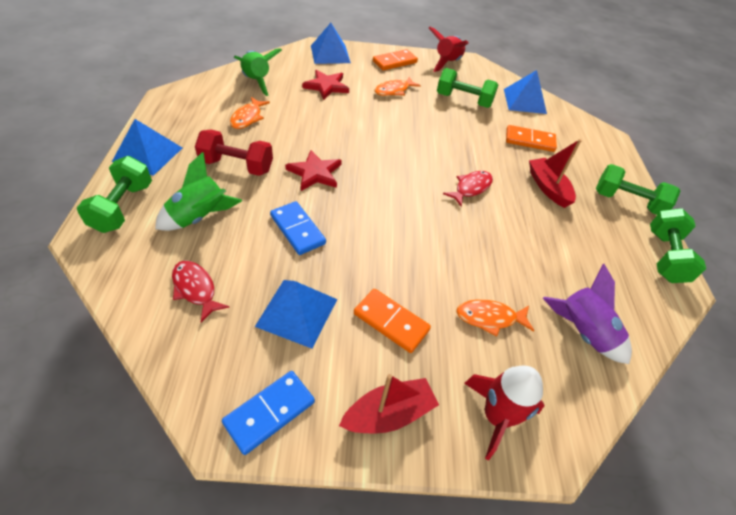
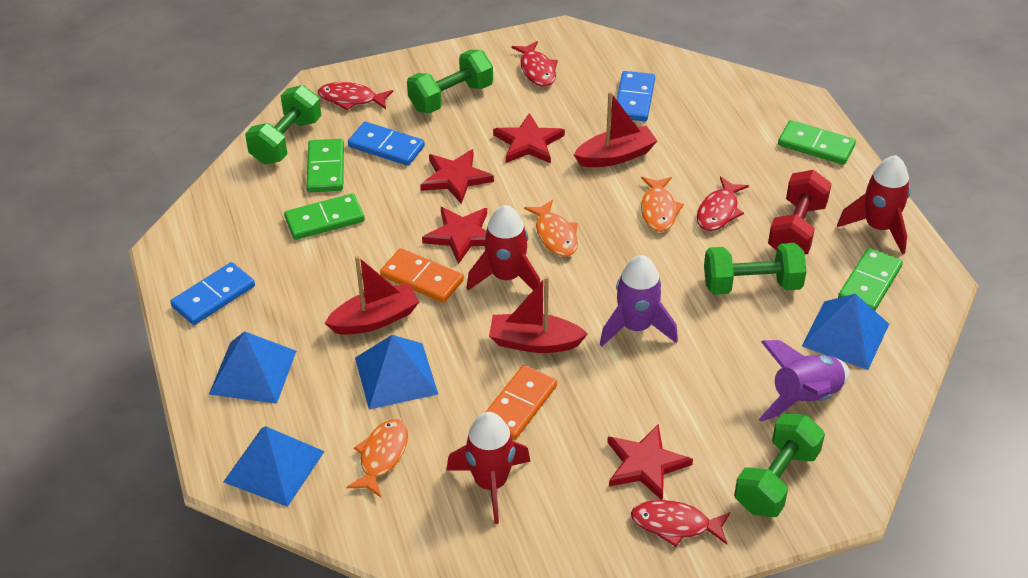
blue domino: [222,371,315,455] [270,201,326,255] = 2 -> [170,262,255,325] [348,122,425,166] [616,71,655,121] = 3
green domino: none = 0 -> [284,194,365,240] [307,139,344,192] [778,120,856,165] [838,248,903,311] = 4
green rocket: [155,152,242,231] [234,48,282,96] = 2 -> none = 0
orange domino: [354,289,431,353] [373,49,418,71] [506,125,557,152] = 3 -> [380,248,464,303] [486,365,557,440] = 2
purple rocket: [543,264,632,364] = 1 -> [600,255,678,347] [759,340,850,422] = 2
red boat: [339,374,439,433] [529,139,582,208] = 2 -> [325,256,420,335] [489,276,588,353] [574,92,657,167] = 3
red fish: [172,261,229,323] [443,171,493,207] = 2 -> [318,82,393,111] [511,41,558,87] [631,500,730,547] [697,176,749,231] = 4
red rocket: [429,27,469,72] [464,366,545,460] = 2 -> [446,412,531,524] [467,205,540,291] [837,155,911,254] = 3
red star: [285,150,342,191] [302,70,349,100] = 2 -> [420,149,494,204] [422,207,487,264] [493,113,565,163] [607,424,693,500] = 4

